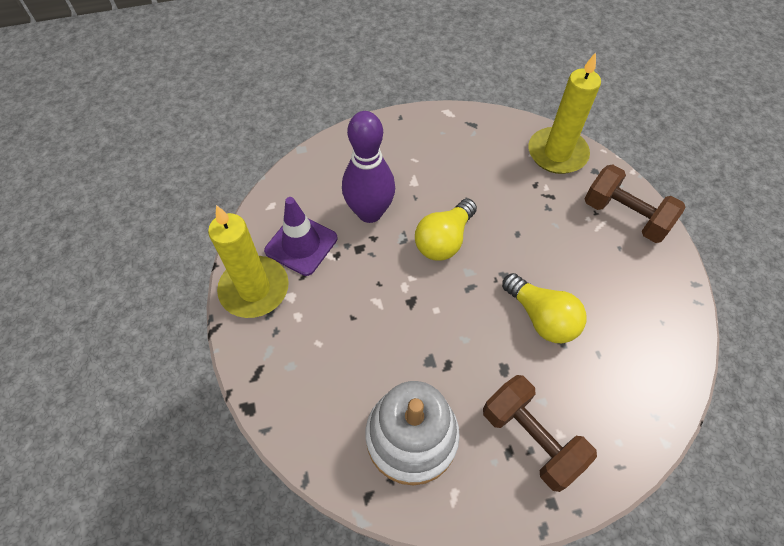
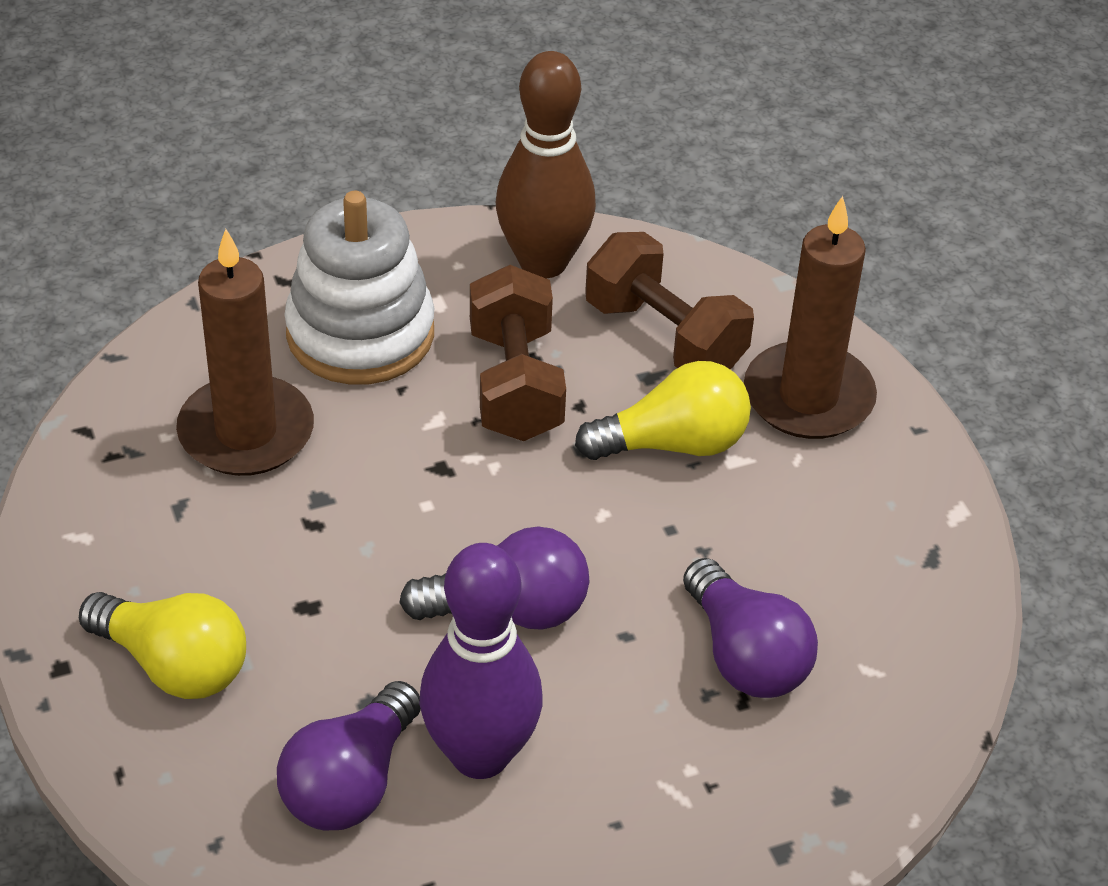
brown bowling pin: none = 0 -> [496,51,596,278] = 1
brown candle: none = 0 -> [176,229,314,476] [744,196,877,439] = 2
purple light bulb: none = 0 -> [277,681,421,830] [399,526,589,630] [683,558,818,698] = 3
purple traffic cone: [264,197,338,276] = 1 -> none = 0
yellow candle: [208,205,289,318] [528,52,601,174] = 2 -> none = 0

